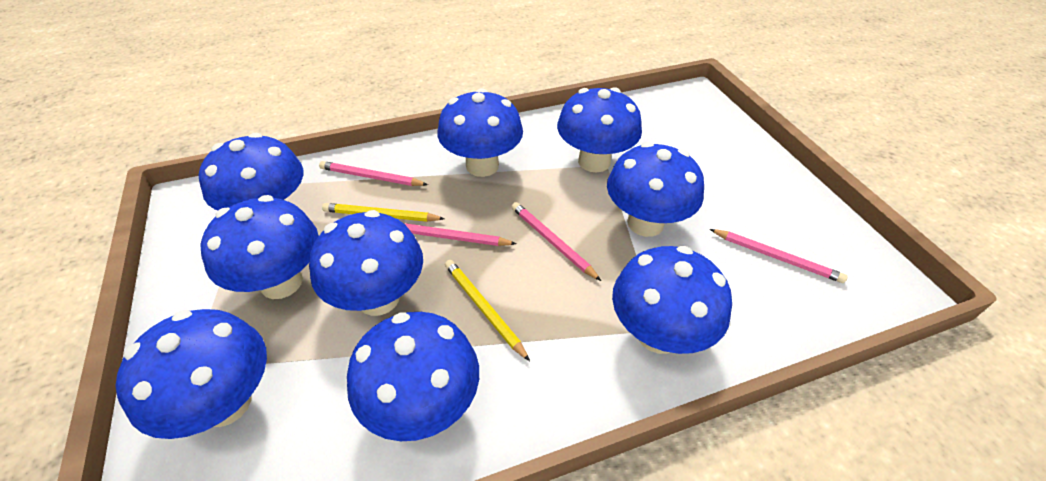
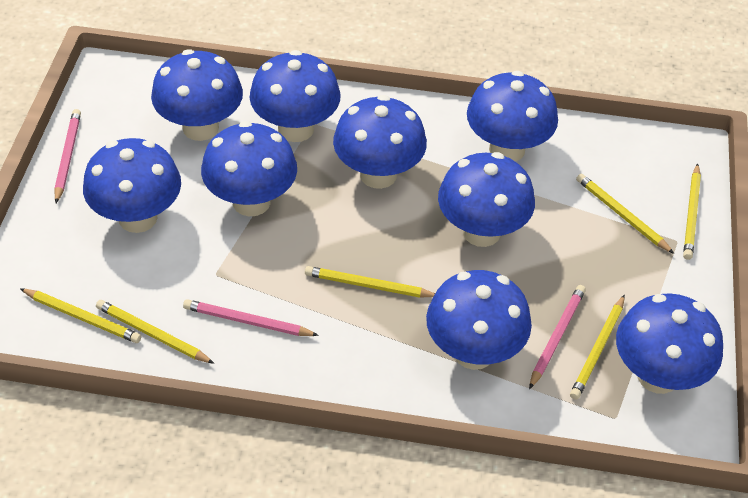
pink pencil: [319,161,428,186] [404,223,517,246] [511,202,601,281] [710,229,847,283] = 4 -> [54,109,81,203] [183,299,319,336] [529,285,586,389] = 3
yellow pencil: [322,203,445,222] [445,260,530,361] = 2 -> [20,288,141,343] [96,300,214,364] [305,266,435,298] [570,295,625,400] [576,174,674,254] [683,163,701,260] = 6

